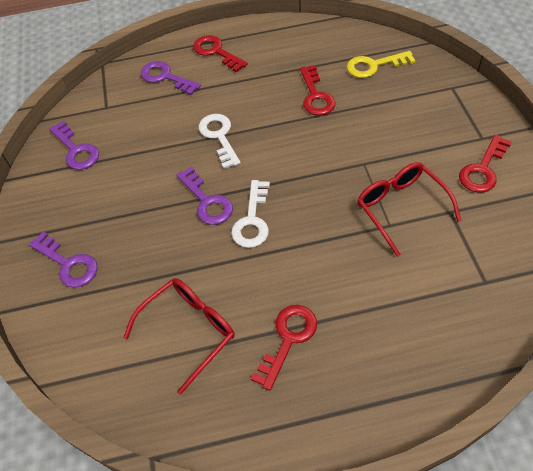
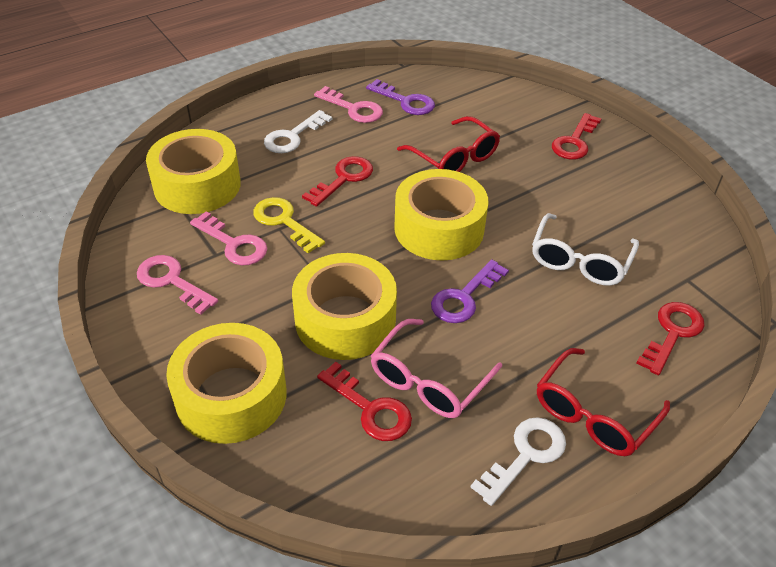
pink glasses: none = 0 -> [371,319,502,418] = 1
pink key: none = 0 -> [137,255,218,315] [190,211,267,265] [314,86,383,123] = 3
purple key: [29,231,98,288] [49,121,99,170] [141,61,201,95] [176,166,233,225] = 4 -> [366,79,435,115] [431,259,509,323] = 2
white glasses: none = 0 -> [532,213,639,285] = 1
yellow tape: none = 0 -> [146,129,241,214] [166,323,287,444] [292,253,397,360] [394,169,488,260] = 4

